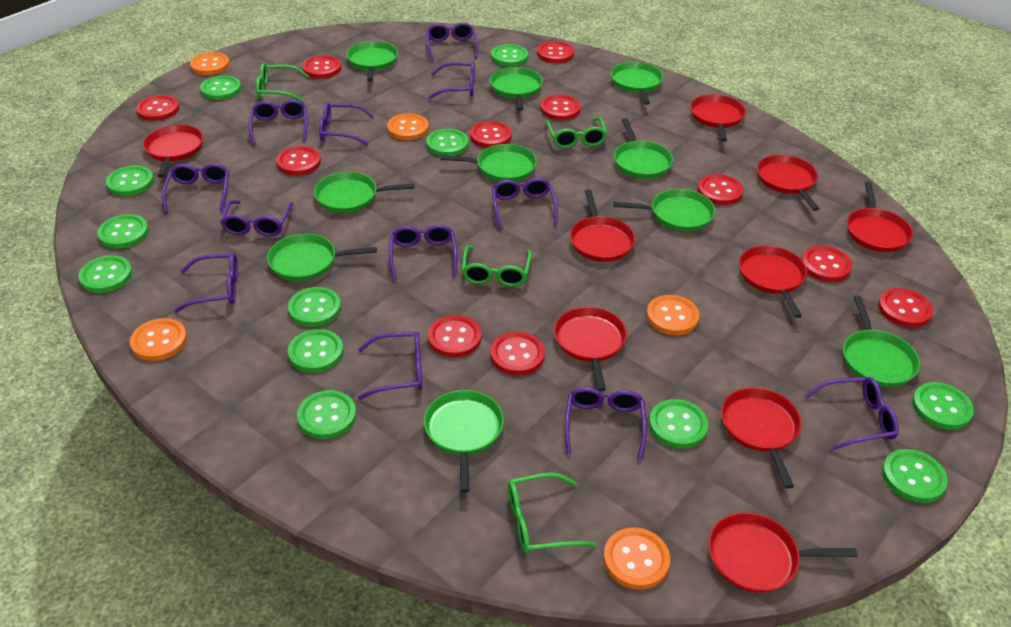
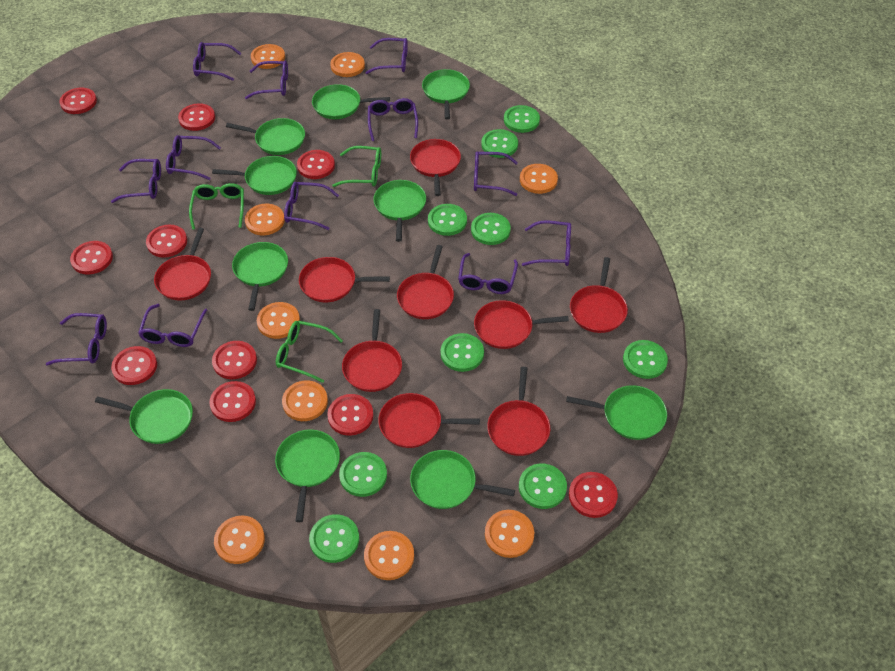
green button: [78,255,133,293] [97,214,149,249] [106,165,154,196] [200,75,241,100] [288,287,341,327] [288,329,344,373] [297,390,356,439] [426,129,469,156] [491,44,528,67] [649,399,708,449] [882,449,948,503] [912,382,974,430] = 12 -> [309,514,359,563] [339,452,387,497] [428,204,467,236] [441,333,484,372] [471,213,511,245] [481,129,518,158] [504,105,540,133] [519,463,567,509] [623,340,668,379] = 9
green glasses: [256,63,309,102] [462,246,532,287] [508,473,596,554] [546,117,607,148] = 4 -> [189,183,244,230] [276,321,343,383] [332,146,381,187] = 3
orange button: [130,318,187,361] [190,52,230,75] [387,113,429,140] [603,527,670,590] [646,295,699,335] = 5 -> [214,515,265,564] [245,204,285,235] [251,44,285,69] [257,302,300,339] [282,380,328,421] [330,52,365,77] [364,531,414,580] [485,510,534,558] [520,164,558,194] = 9
red button: [136,95,179,121] [276,146,321,175] [302,55,341,79] [428,315,481,357] [470,121,512,148] [490,332,545,375] [537,41,574,63] [540,95,581,120] [698,174,744,205] [801,246,852,282] [878,288,933,327] = 11 -> [59,88,97,114] [70,241,113,274] [111,346,157,385] [146,225,187,258] [178,103,215,131] [209,381,256,422] [212,341,257,379] [297,150,335,179] [327,394,373,436] [569,472,618,518] = 10

